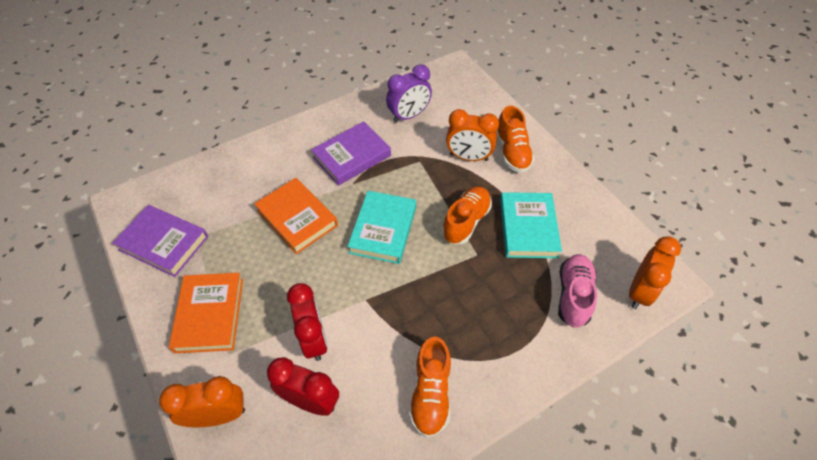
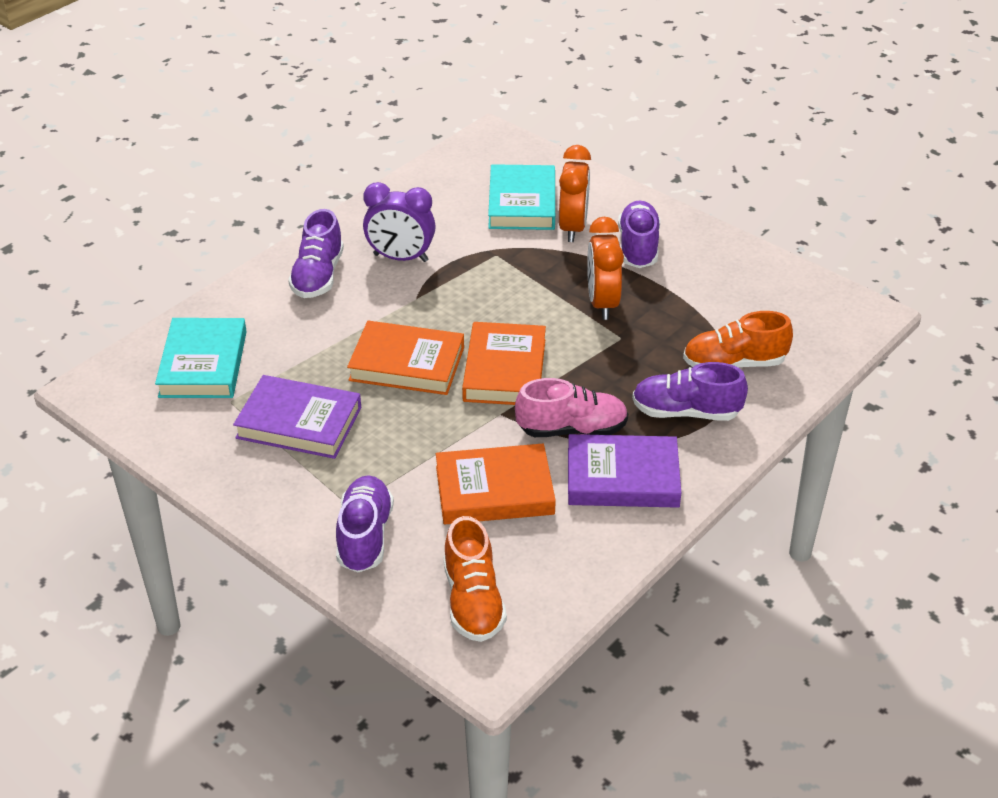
orange book: [169,273,243,353] [254,178,338,254] = 2 -> [347,321,464,395] [436,444,556,524] [462,322,546,405] = 3
orange clock: [159,376,245,427] [446,109,499,161] [629,236,681,309] = 3 -> [559,145,591,242] [587,217,624,320] = 2
orange shoe: [409,337,451,438] [442,187,492,244] [496,106,535,173] = 3 -> [444,516,507,642] [683,311,793,368] = 2
purple shoe: none = 0 -> [288,209,344,298] [336,475,394,572] [618,201,660,268] [632,362,748,421] = 4
red clock: [267,357,339,416] [287,283,327,361] = 2 -> none = 0

